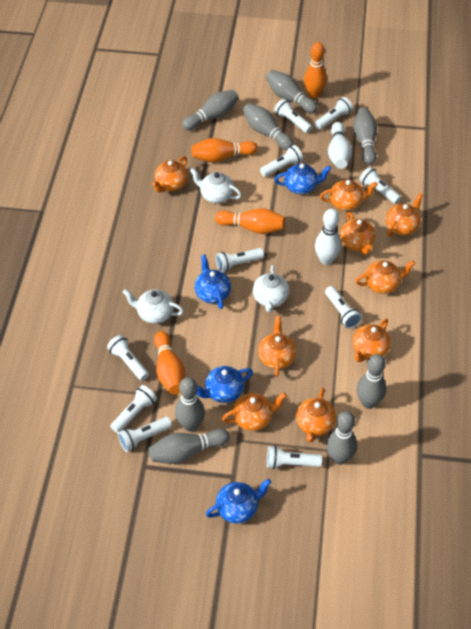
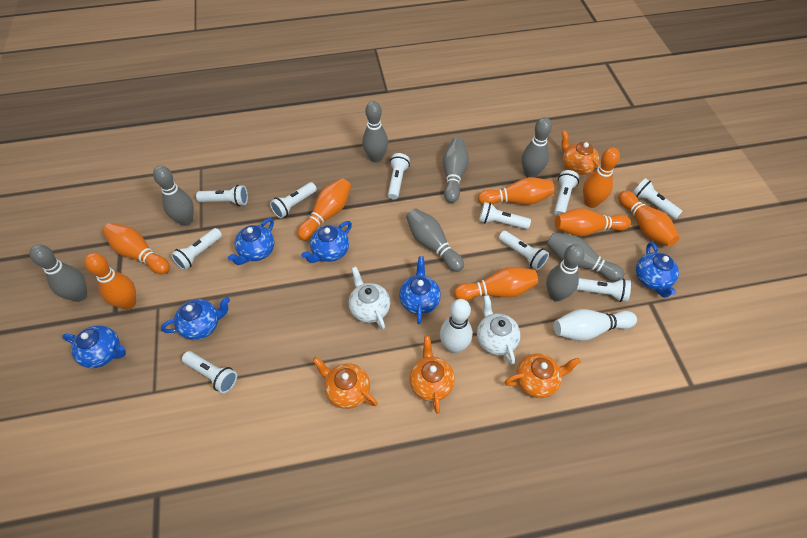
blue teapot: [195,254,231,309] [196,366,253,403] [206,479,271,524] [274,163,331,194] = 4 -> [62,325,126,368] [161,297,230,340] [228,218,275,265] [301,221,352,263] [399,256,441,324] [636,242,679,298] = 6
orange bowling pin: [154,331,185,395] [191,138,258,163] [215,208,285,234] [304,42,327,98] = 4 -> [84,253,136,310] [103,223,170,274] [297,178,351,241] [454,267,538,301] [478,177,554,205] [555,208,631,236] [583,147,620,208] [618,191,680,247] = 8
orange teapot: [152,156,188,193] [222,392,287,431] [258,316,297,377] [296,388,336,442] [320,179,378,211] [340,212,375,255] [353,319,391,362] [355,260,415,294] [386,193,423,237] = 9 -> [312,357,378,409] [409,336,455,413] [505,353,581,398] [561,130,600,175] = 4
white teapot: [123,289,184,324] [190,168,242,203] [253,265,289,312] = 3 -> [349,266,390,330] [477,295,521,365] = 2

